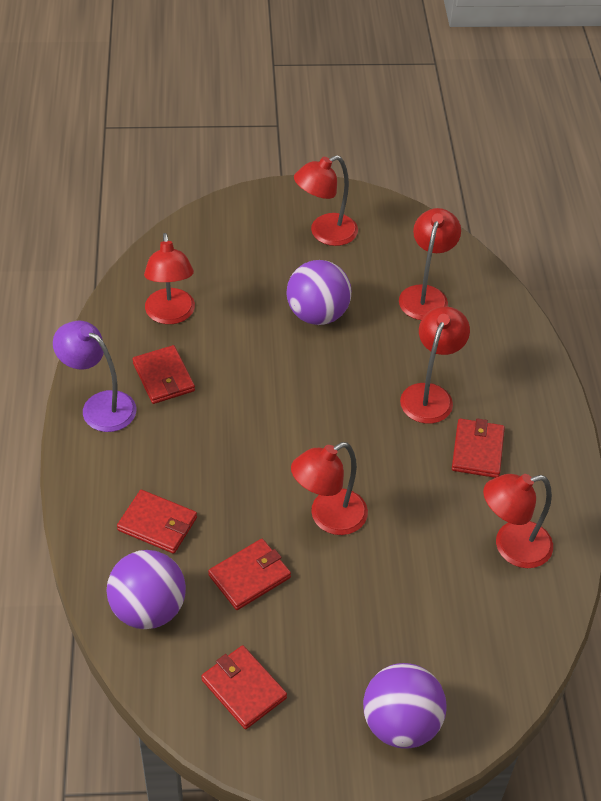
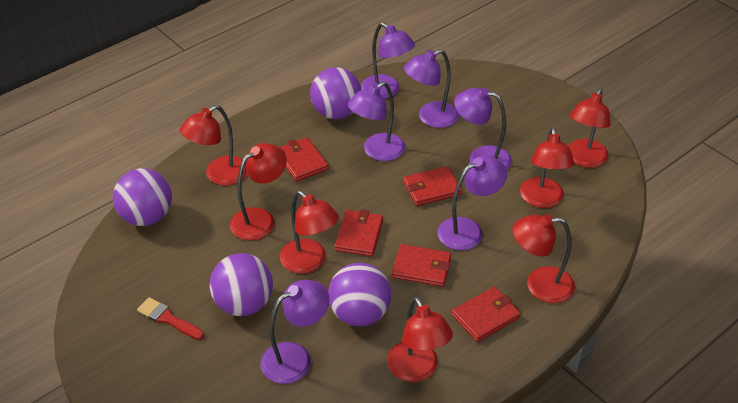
purple ball: [107,550,186,629] [287,260,351,325] [363,663,447,749] = 3 -> [113,168,172,226] [209,253,273,316] [310,67,362,119] [328,263,392,326] = 4
purple lamp: [53,321,136,432] = 1 -> [260,280,329,384] [348,82,405,161] [361,22,415,99] [404,49,459,128] [437,155,507,250] [454,88,512,169] = 6
red brush: none = 0 -> [137,297,204,340] = 1
red lamp: [144,233,195,324] [291,442,368,535] [294,155,358,246] [399,208,461,320] [400,306,470,424] [483,474,553,568] = 6 -> [180,105,247,185] [230,143,287,240] [280,191,339,273] [387,297,453,382] [512,214,575,303] [520,127,575,208] [568,88,611,168] = 7

